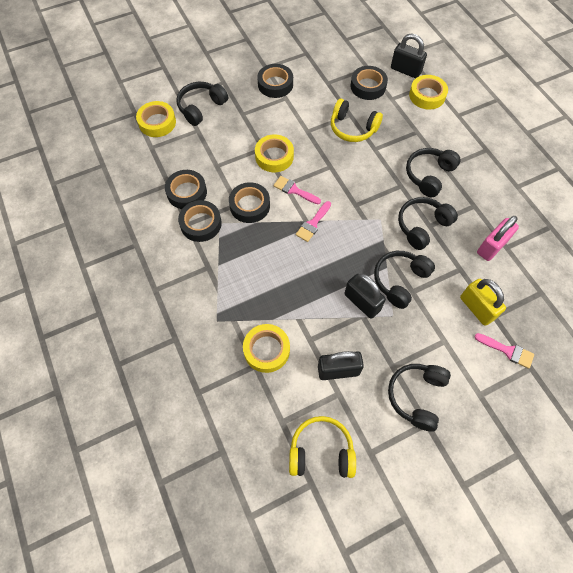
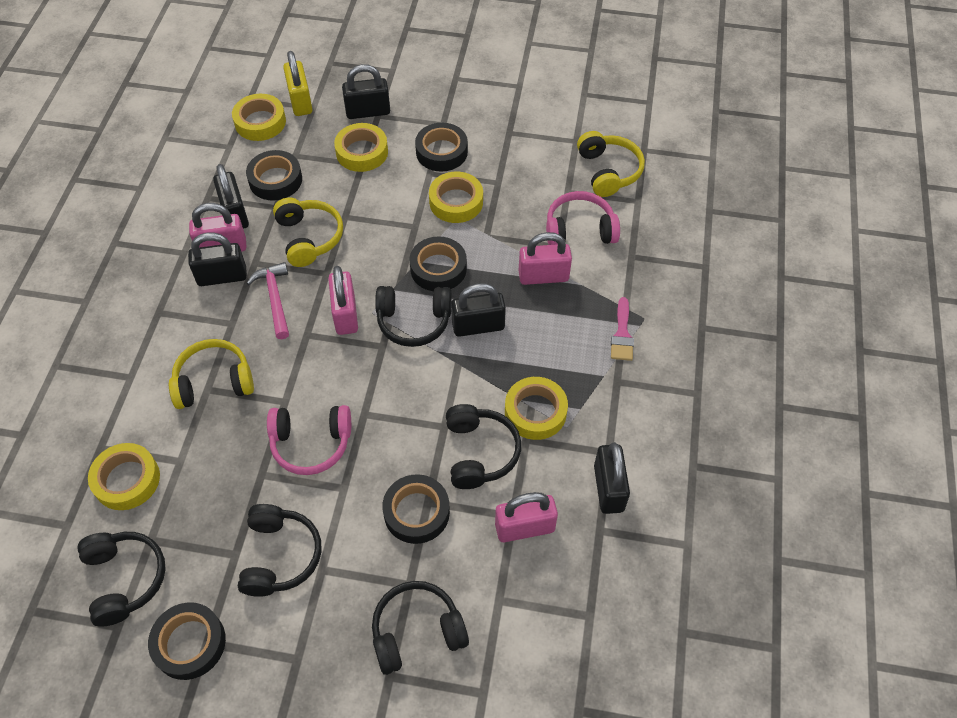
black padlock: [318,351,364,380] [345,274,386,319] [391,34,427,78] = 3 -> [188,232,247,286] [213,164,249,229] [342,64,390,119] [451,283,506,337] [594,442,630,514] = 5
pink brush: [273,176,321,204] [296,201,331,242] [474,333,534,369] = 3 -> [611,297,634,361] = 1
pink hammer: none = 0 -> [246,262,289,339] = 1
pink headphones: none = 0 -> [267,405,351,475] [546,191,620,245] = 2
pink padlock: [477,216,519,261] = 1 -> [189,203,246,252] [328,266,358,335] [495,492,558,542] [518,232,572,285] = 4
yellow headphones: [289,416,356,478] [331,98,383,142] = 2 -> [169,339,254,409] [273,197,343,267] [577,131,645,197] = 3
yellow tape: [136,101,176,137] [243,324,290,373] [255,134,294,172] [409,75,448,110] = 4 -> [88,443,160,510] [232,94,286,141] [334,123,388,172] [429,172,483,223] [505,377,568,440] = 5

